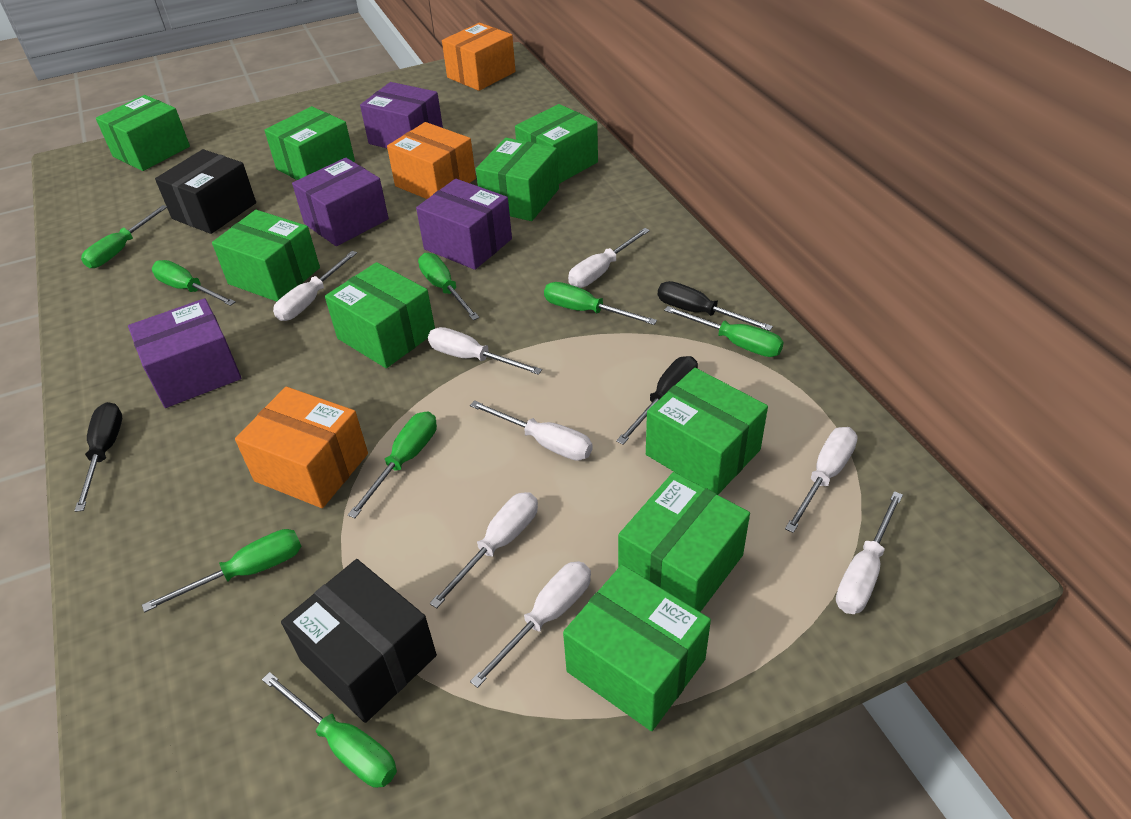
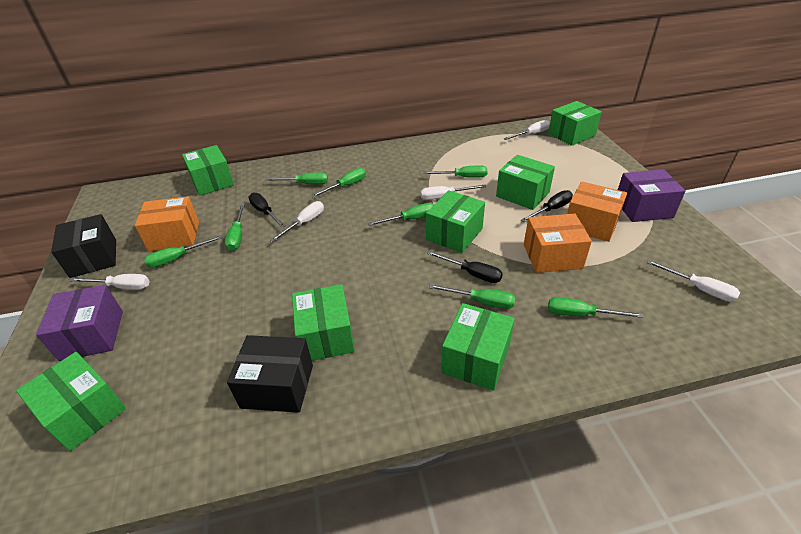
green box: [96,95,190,171] [212,210,320,302] [264,106,355,180] [325,262,435,368] [476,138,559,221] [515,104,598,184] [563,565,711,731] [618,472,750,612] [646,368,768,495] = 9 -> [16,352,126,451] [182,145,234,196] [292,284,355,361] [426,190,485,253] [441,303,515,391] [496,155,555,210] [548,101,602,146] = 7
purple box: [128,298,241,408] [292,158,389,246] [360,82,443,148] [416,179,512,270] = 4 -> [36,285,123,361] [618,169,686,222] = 2
white screwdriver: [273,251,357,321] [428,327,542,375] [430,492,538,608] [470,400,593,461] [470,561,591,688] [568,228,650,288] [785,427,858,533] [836,491,903,614] = 8 -> [70,274,150,290] [270,201,324,242] [420,185,486,200] [504,120,550,140] [646,260,740,302] = 5

